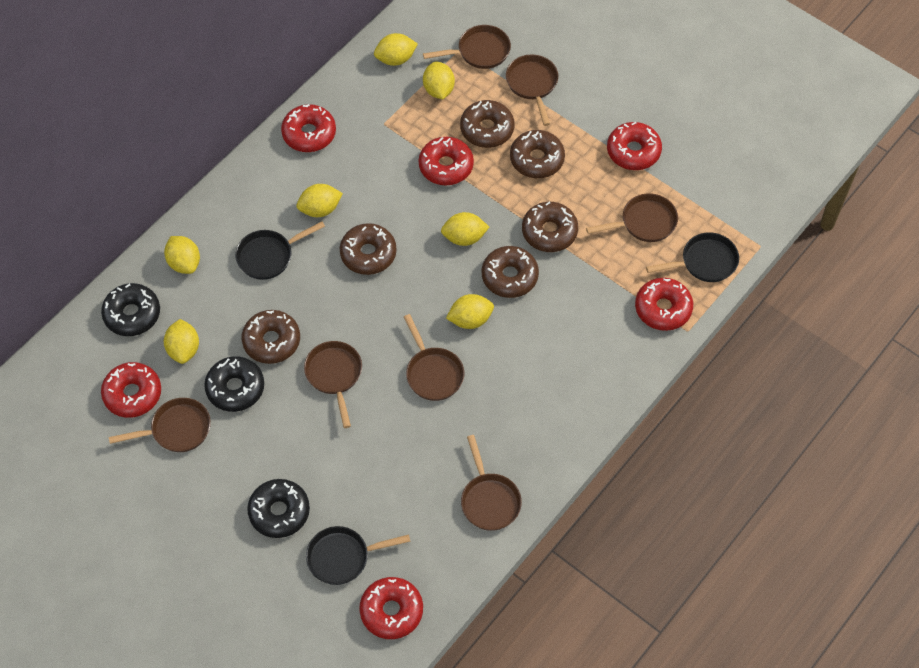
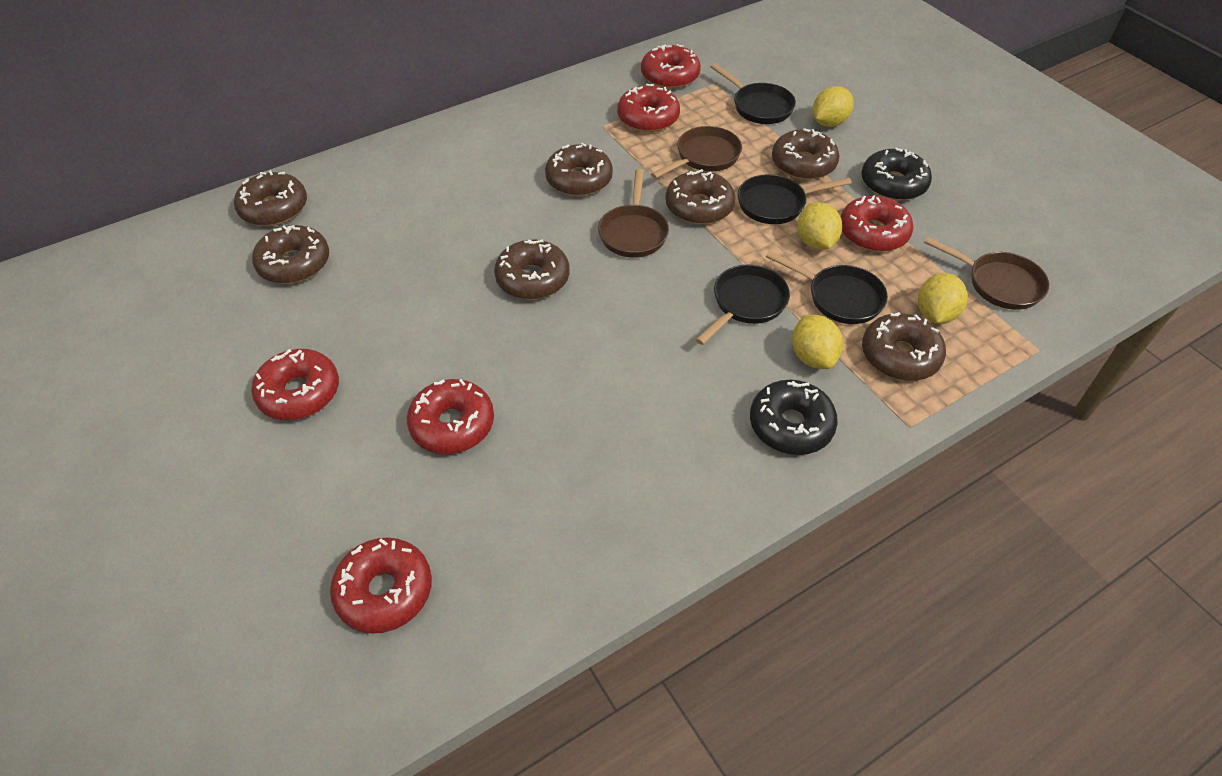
black donut: [101,283,160,336] [204,356,264,412] [247,479,310,538] = 3 -> [750,380,838,455] [861,148,932,201] = 2
black pan: [235,221,325,280] [306,526,411,585] [646,232,739,282] = 3 -> [695,264,790,345] [711,63,796,124] [738,174,852,224] [766,251,888,324] = 4
brown donut: [242,310,300,364] [340,223,397,275] [460,100,515,148] [482,246,539,298] [510,130,565,178] [522,202,578,252] = 6 -> [234,170,307,226] [252,225,329,284] [494,239,570,300] [545,143,613,196] [665,169,735,224] [772,128,840,180] [862,312,946,381] = 7
brown pan: [109,398,211,452] [304,341,362,428] [404,314,464,401] [423,25,511,69] [461,435,522,531] [506,55,558,126] [586,193,678,242] = 7 -> [598,169,669,258] [651,126,742,179] [924,237,1049,310] = 3
yellow lemon: [164,236,200,274] [164,319,199,364] [297,184,343,217] [374,33,418,66] [423,62,455,99] [441,212,489,246] [446,294,494,329] = 7 -> [792,315,843,369] [797,202,842,250] [813,86,854,127] [918,273,968,324] = 4

